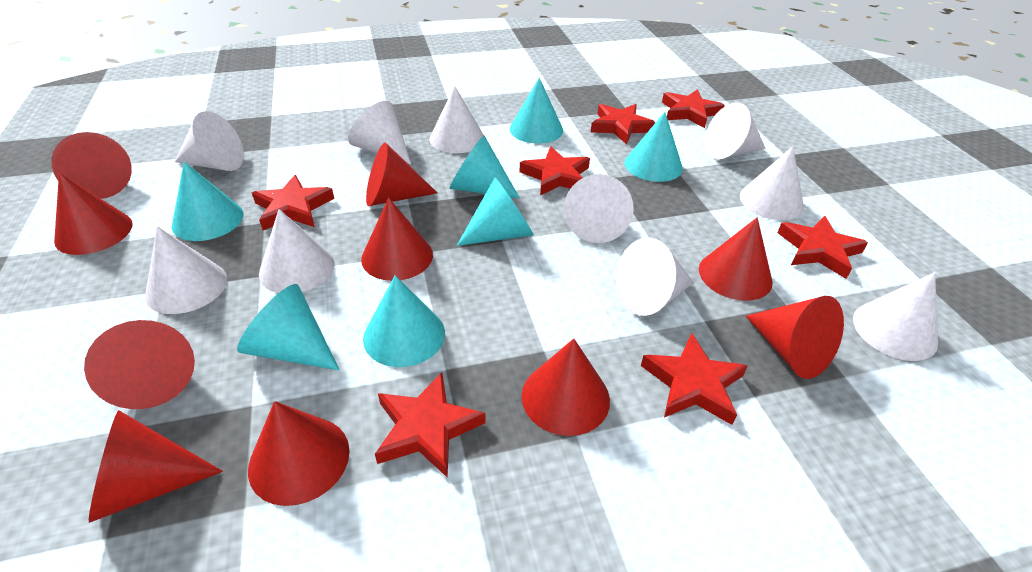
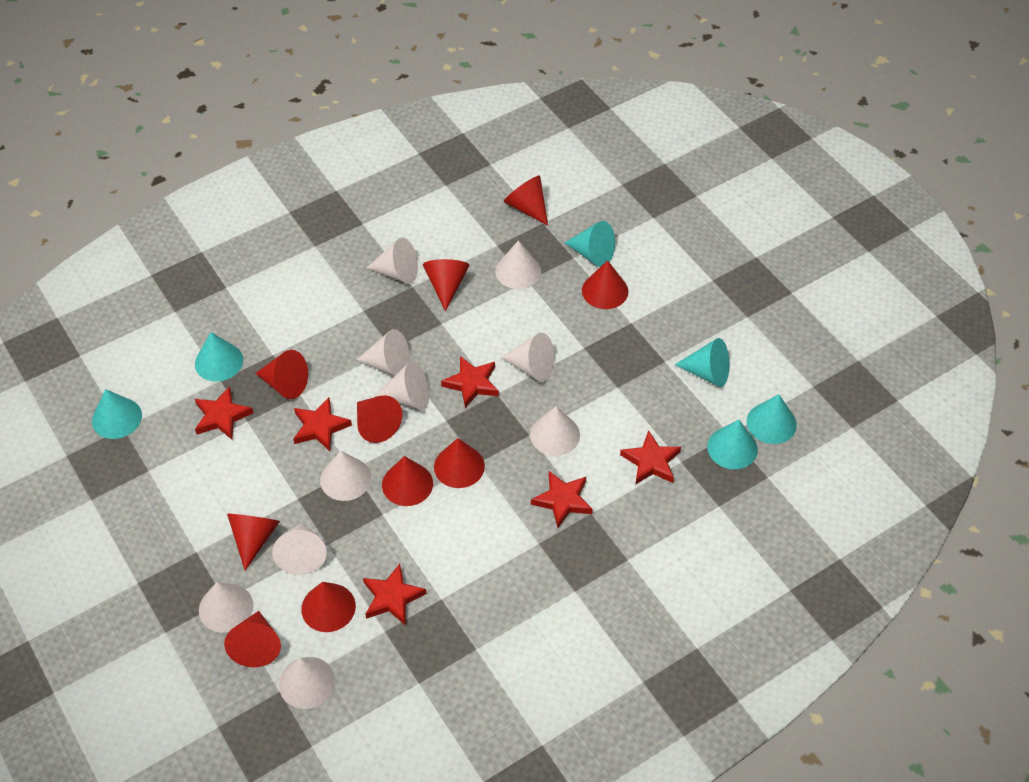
red star: [252,175,334,230] [375,372,486,477] [520,147,590,195] [591,104,656,144] [641,333,748,425] [662,89,725,128] [777,216,868,279] = 7 -> [195,386,253,440] [293,398,352,451] [363,564,426,626] [441,356,499,408] [531,471,593,528] [620,430,681,485] = 6
turquoise cone: [172,162,243,241] [237,284,339,370] [363,275,445,367] [450,136,520,199] [457,178,534,246] [510,78,563,144] [624,112,683,182] = 7 -> [92,389,142,439] [195,332,243,382] [565,221,615,267] [675,338,729,387] [707,420,758,469] [747,394,797,444] = 6

